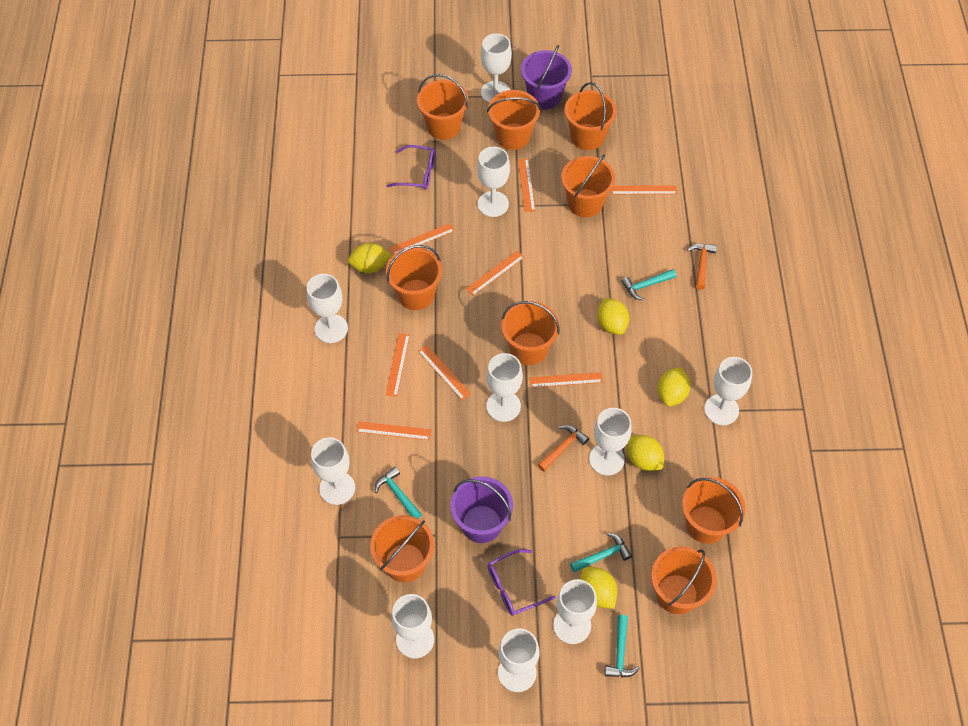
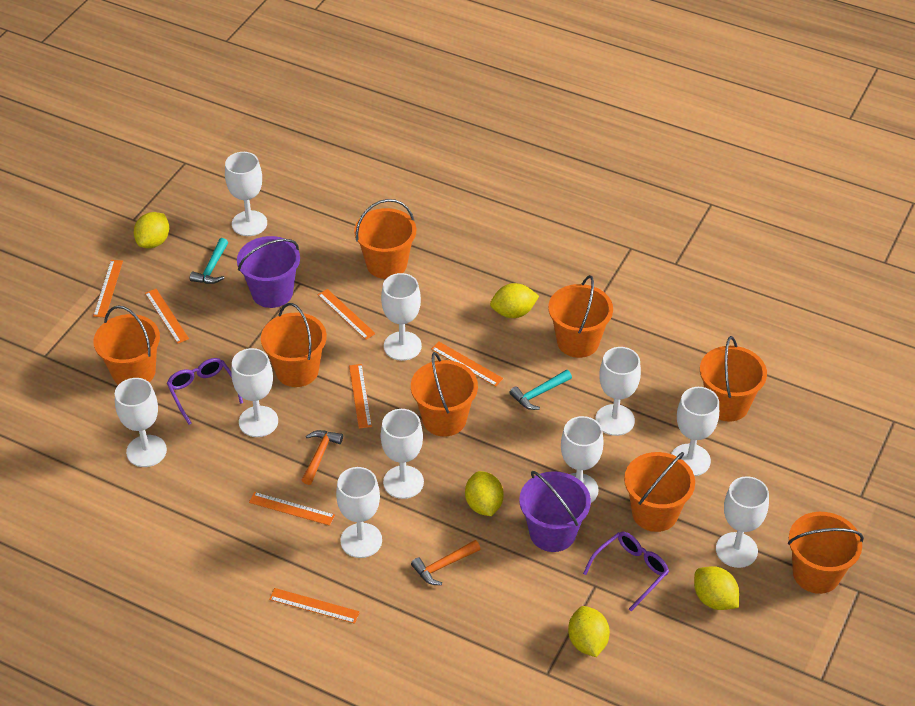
orange bucket: [370,515,434,583] [386,245,442,310] [417,74,469,140] [487,90,541,150] [502,301,560,365] [561,154,615,217] [564,82,617,150] [651,547,716,614] [682,477,745,544] = 9 -> [93,305,160,385] [261,303,327,387] [354,199,416,279] [411,352,478,436] [548,275,613,358] [624,452,695,532] [700,336,767,422] [788,512,864,594] = 8
orange ruler: [356,421,431,440] [386,333,410,397] [389,223,455,255] [418,345,471,400] [466,251,524,296] [518,159,535,212] [530,372,603,388] [611,185,677,194] = 8 -> [93,260,123,317] [145,289,189,344] [249,492,335,526] [269,588,360,624] [318,289,376,340] [349,364,372,429] [431,341,503,387] = 7
turquoise hammer: [375,467,422,519] [570,532,632,572] [604,615,640,678] [621,269,676,300] = 4 -> [190,238,228,284] [509,370,572,410] = 2

